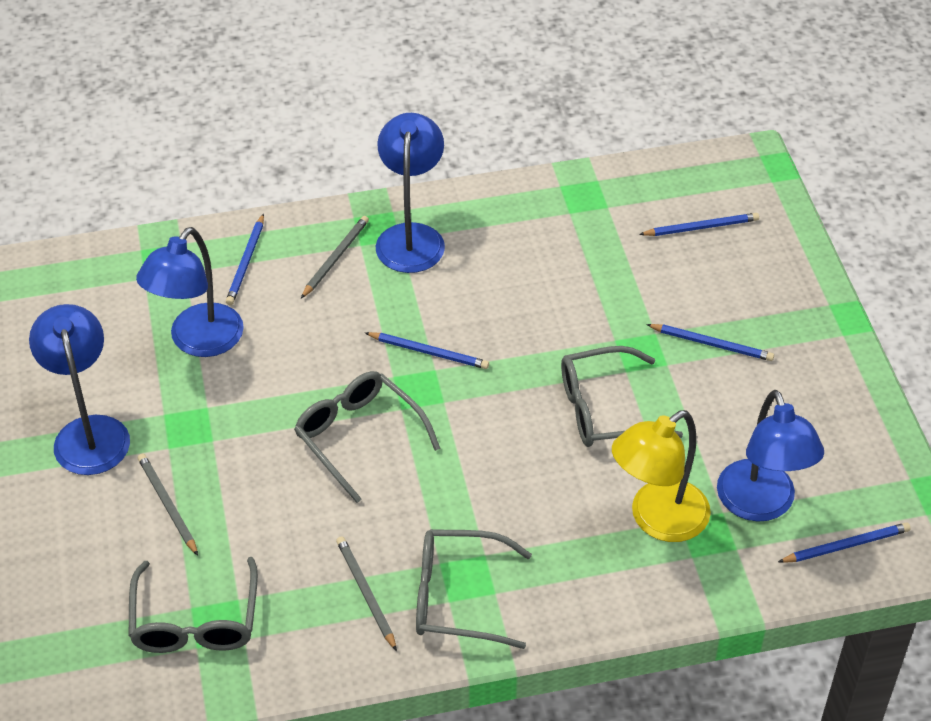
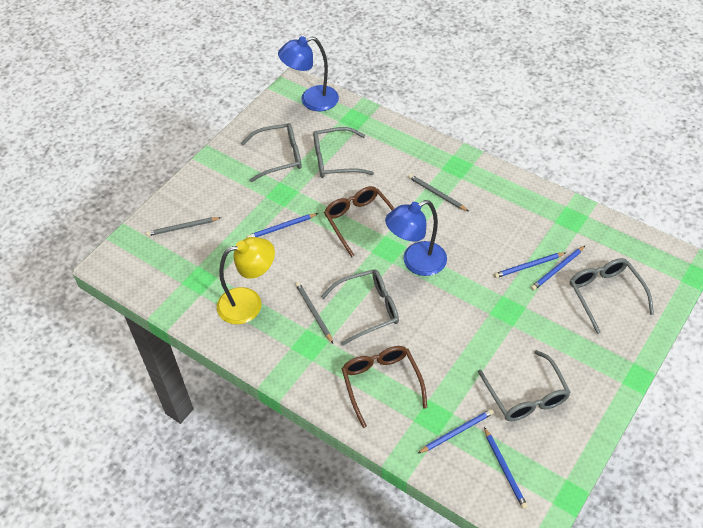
blue lamp: [29,304,130,475] [136,227,244,357] [376,113,445,273] [717,390,824,522] = 4 -> [278,36,339,111] [385,200,447,276] = 2
brown glasses: none = 0 -> [324,186,395,257] [342,346,428,428] = 2
grey glasses: [128,557,258,653] [294,371,440,503] [416,529,532,649] [561,346,683,447] = 4 -> [241,123,301,182] [313,127,374,178] [321,269,399,346] [478,350,571,421] [570,258,654,334] = 5

